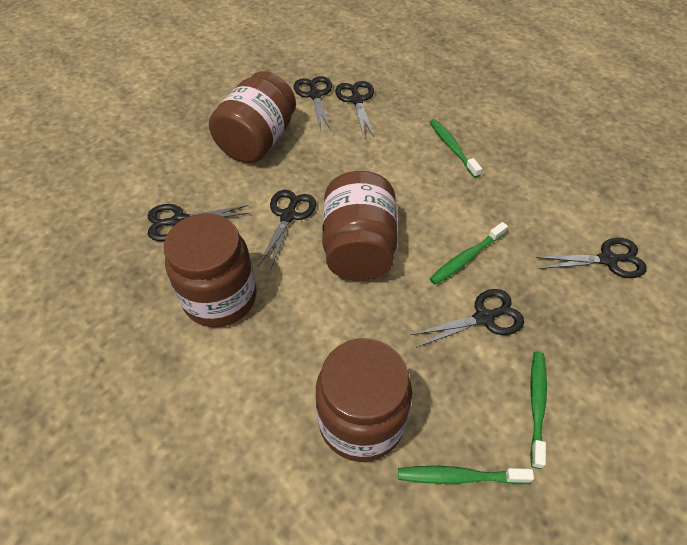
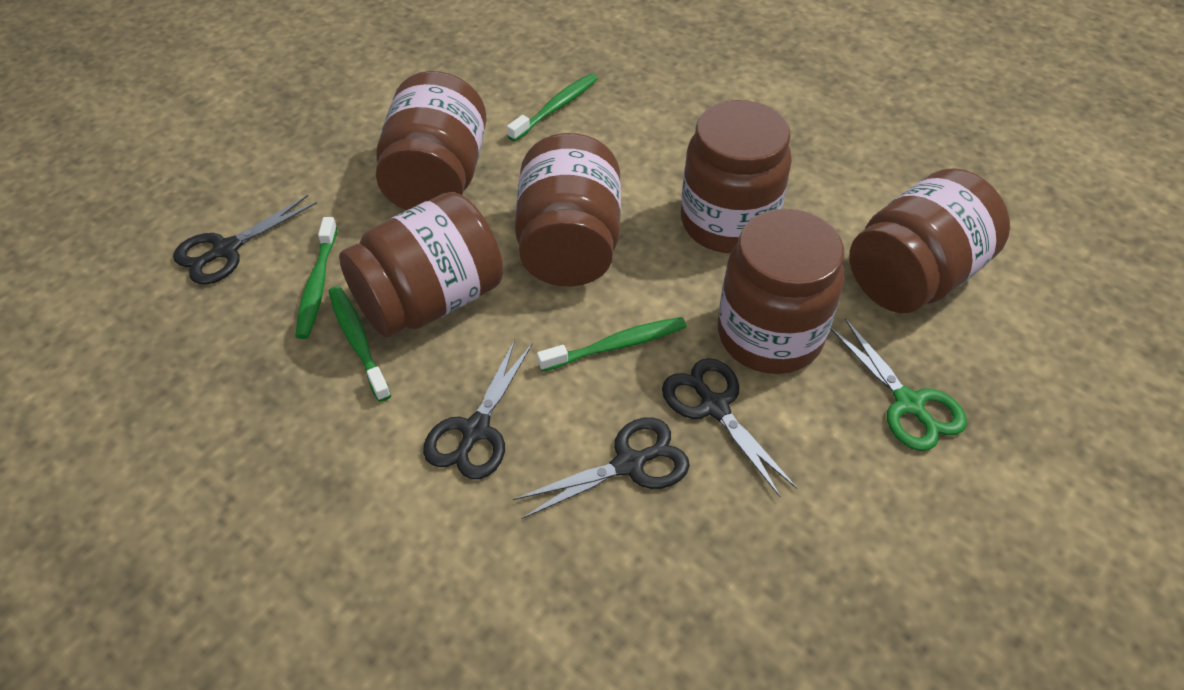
black scissors: [148,204,250,241] [258,190,316,270] [294,76,332,131] [335,81,374,138] [411,289,524,348] [536,237,647,278] = 6 -> [173,195,317,284] [423,340,533,479] [513,417,690,519] [662,358,797,498] = 4
brown jar: [164,213,257,327] [209,71,296,163] [316,338,412,462] [322,171,398,281] = 4 -> [339,192,503,337] [376,71,487,211] [515,133,621,286] [681,100,792,253] [718,209,844,374] [849,168,1010,313] = 6
green scissors: none = 0 -> [831,318,967,451] = 1

